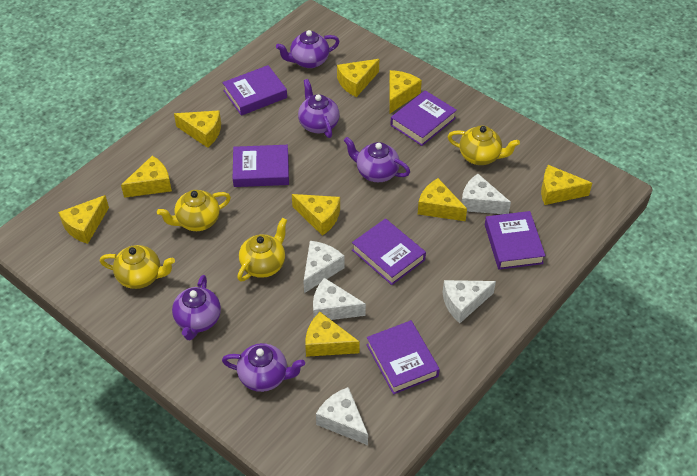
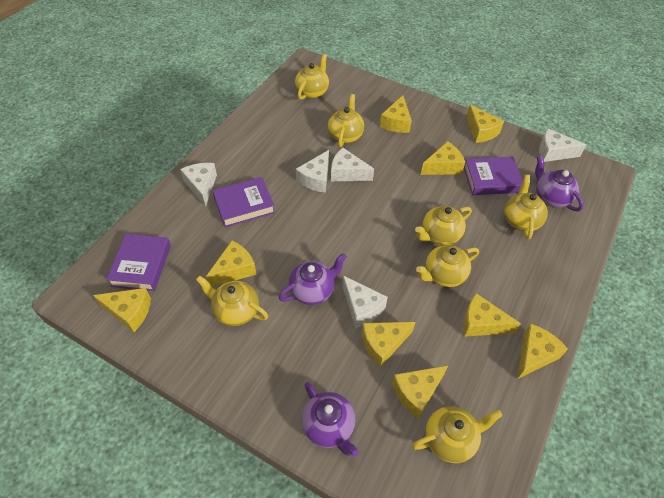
purple book: [223,65,287,116] [233,145,289,187] [352,218,426,285] [367,320,440,395] [390,90,457,146] [485,211,546,270] = 6 -> [106,234,171,291] [213,177,275,227] [464,157,523,195] = 3
purple teapot: [172,275,221,340] [222,343,305,392] [276,30,340,68] [298,79,340,138] [344,137,410,182] = 5 -> [279,253,347,305] [302,382,359,456] [535,155,584,211] = 3
yellow teapot: [100,245,175,289] [157,190,231,231] [237,218,287,282] [448,125,520,165] = 4 -> [196,276,268,326] [295,54,329,100] [328,94,364,147] [412,406,502,463] [415,206,472,245] [416,245,479,287] [504,175,548,239] = 7

